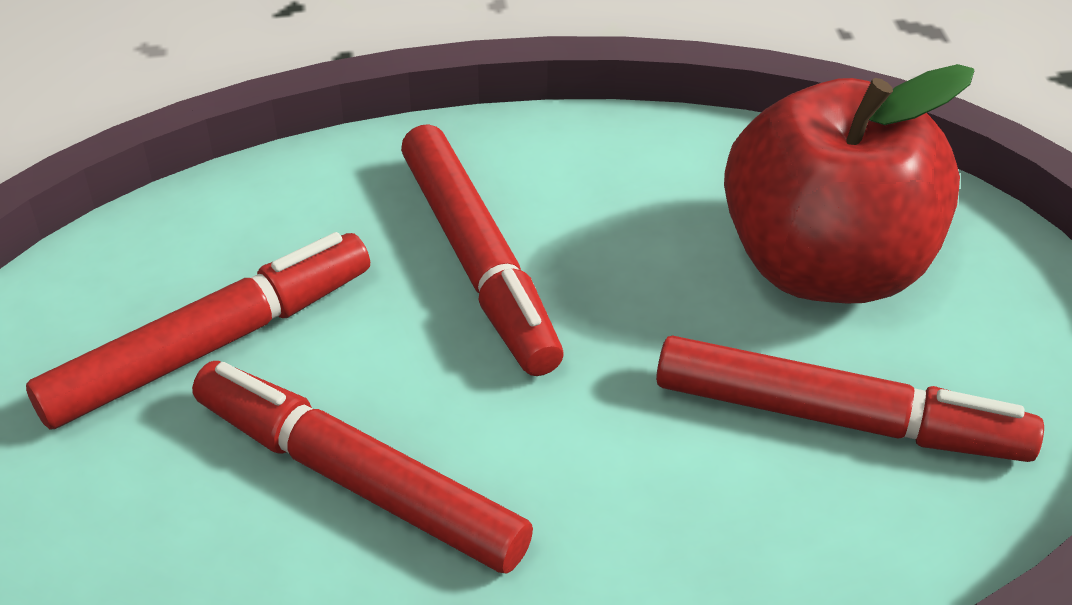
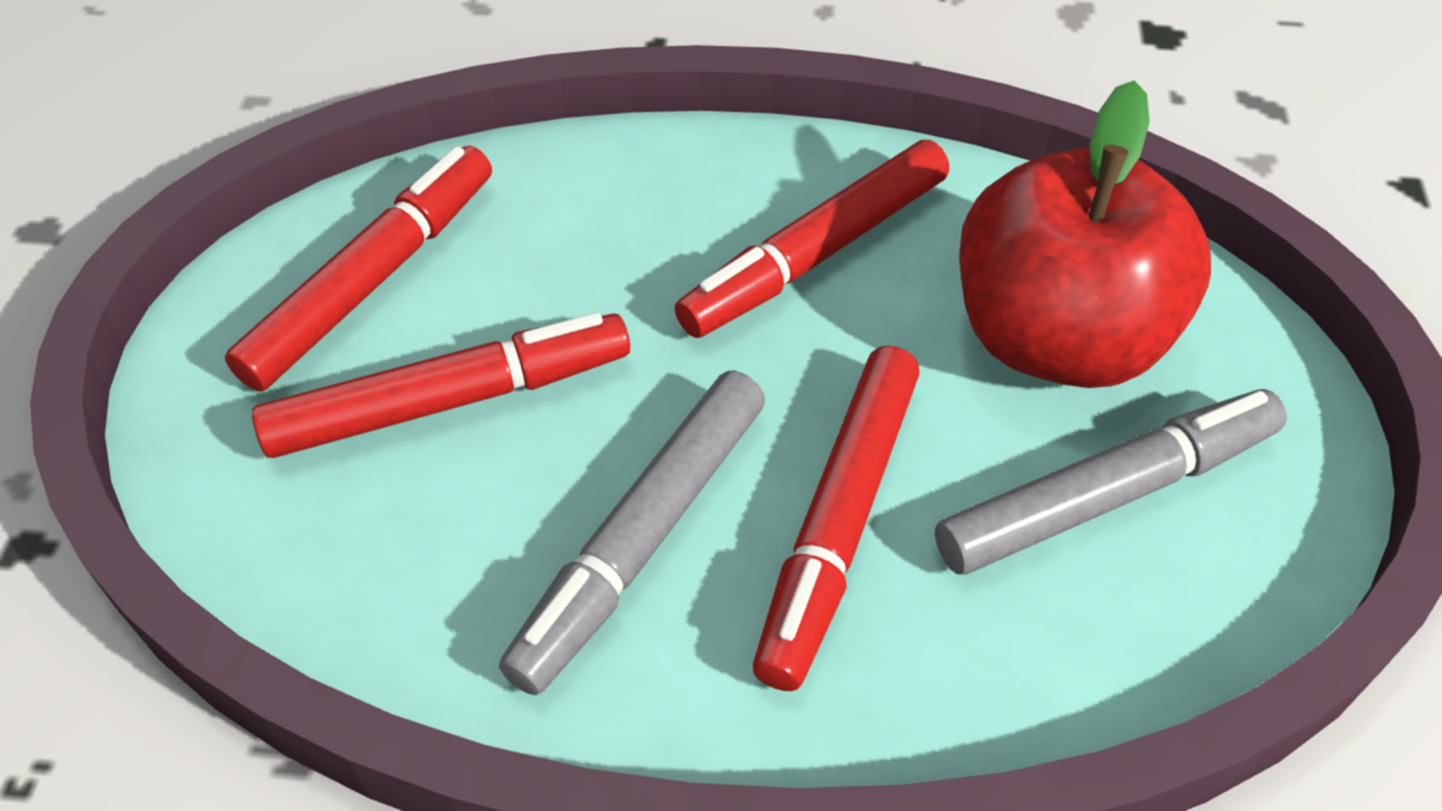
grey marker: none = 0 -> [499,371,765,695] [935,389,1287,574] = 2

